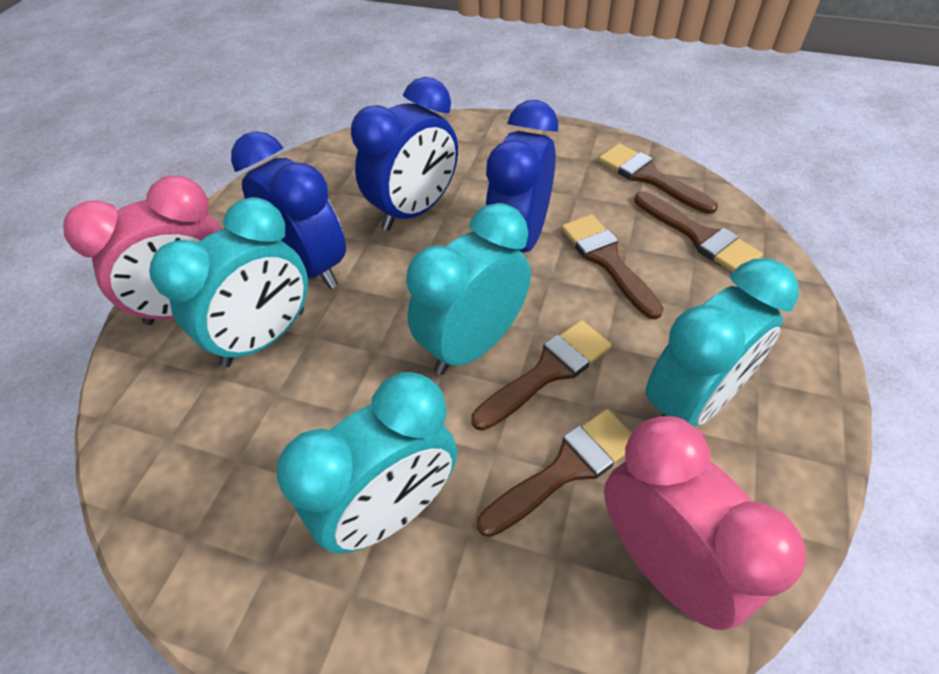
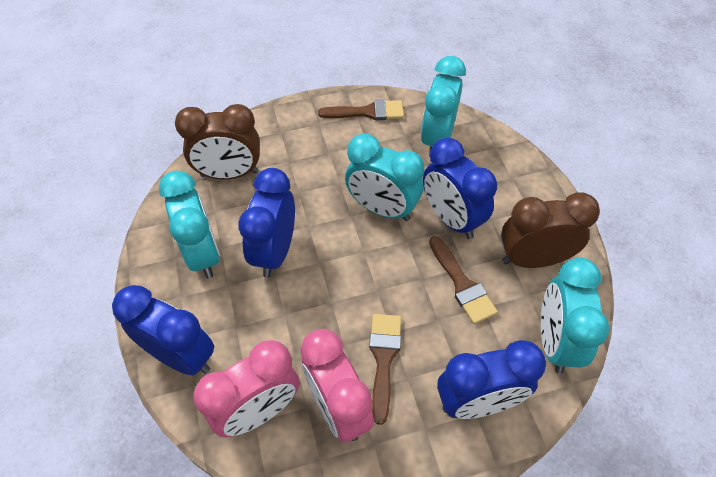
blue clock: [231,131,346,289] [351,77,458,230] [485,100,558,253] = 3 -> [112,285,214,375] [238,168,295,278] [423,138,497,239] [437,340,546,419] = 4
brown brush: [471,320,612,431] [477,409,632,537] [561,215,664,320] [598,144,718,214] [634,191,762,272] = 5 -> [318,100,404,120] [369,314,401,425] [429,236,498,324] = 3
brown clock: none = 0 -> [175,104,260,179] [501,192,600,268] = 2

